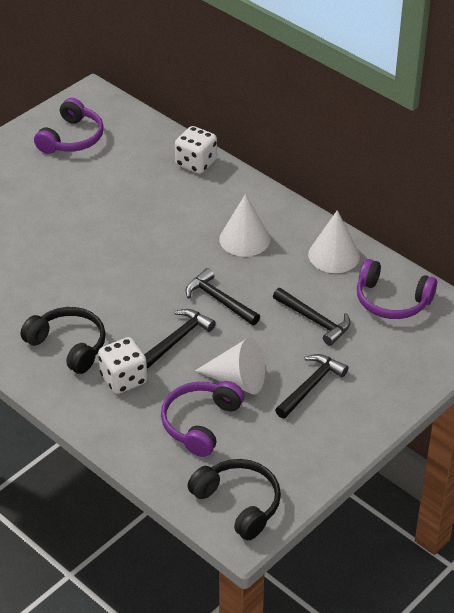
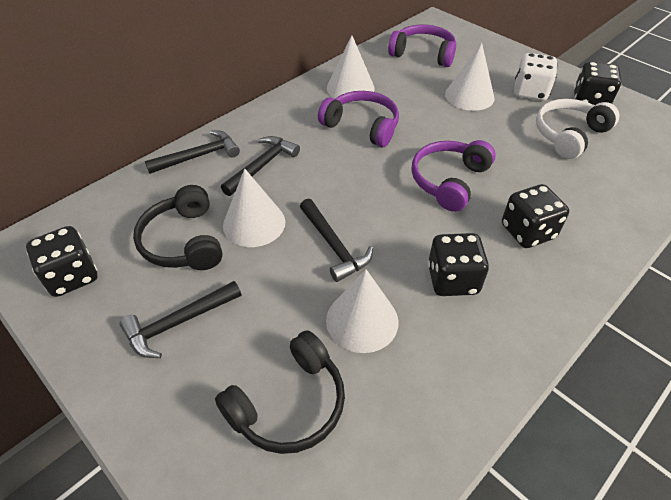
black dice: none = 0 -> [26,226,97,297] [428,233,489,296] [502,184,569,248] [574,62,622,105] = 4
white cone: [195,337,265,394] [219,194,270,257] [308,210,360,273] = 3 -> [223,169,285,247] [326,269,398,353] [327,36,375,102] [445,43,494,111] = 4
white dice: [98,337,147,394] [175,126,217,174] = 2 -> [514,53,557,101] = 1
white headphones: none = 0 -> [536,99,619,159] = 1

